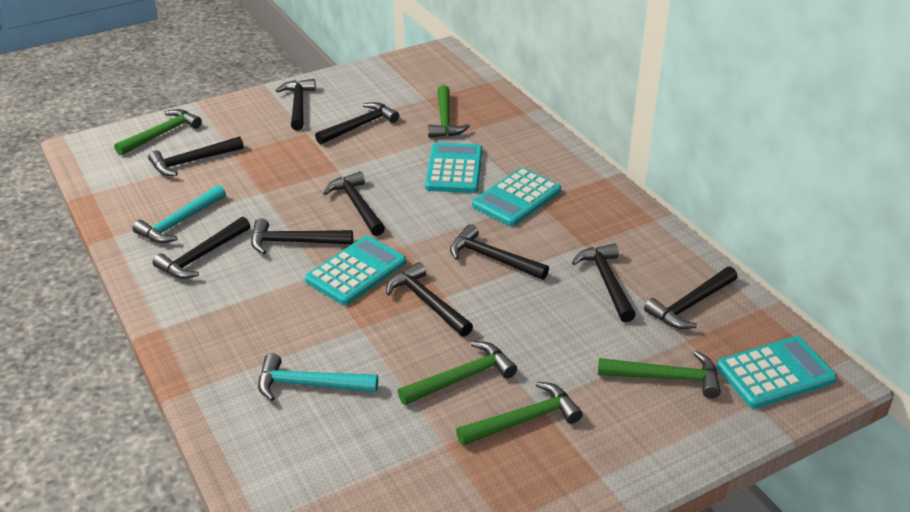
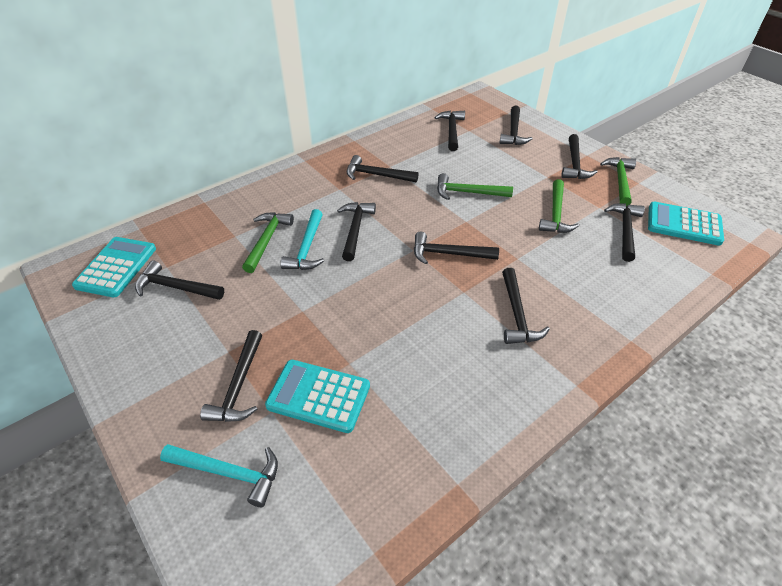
green hammer: [114,109,202,156] [398,341,517,405] [428,85,470,138] [456,382,583,446] [598,351,721,399] = 5 -> [242,212,294,273] [437,173,513,200] [539,179,579,233] [600,157,636,206] = 4
turquoise calculator: [305,236,406,305] [425,143,483,193] [472,168,561,226] [717,336,837,409] = 4 -> [72,237,156,297] [265,360,370,433] [648,201,724,246] = 3

